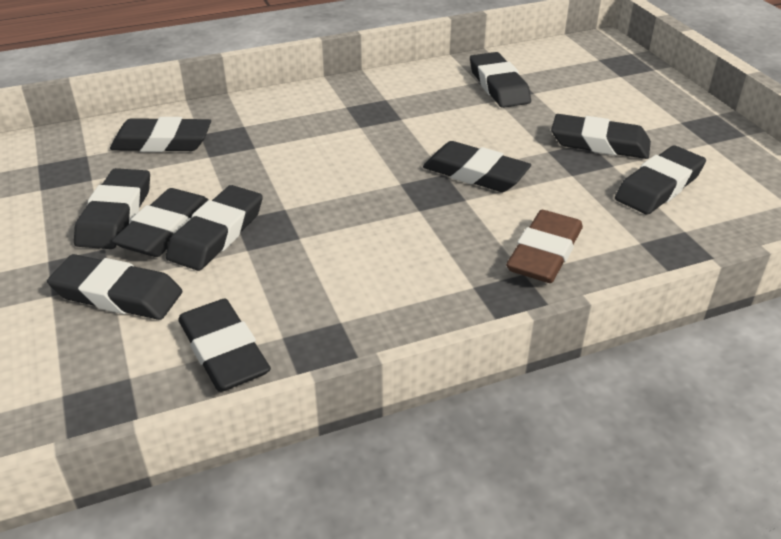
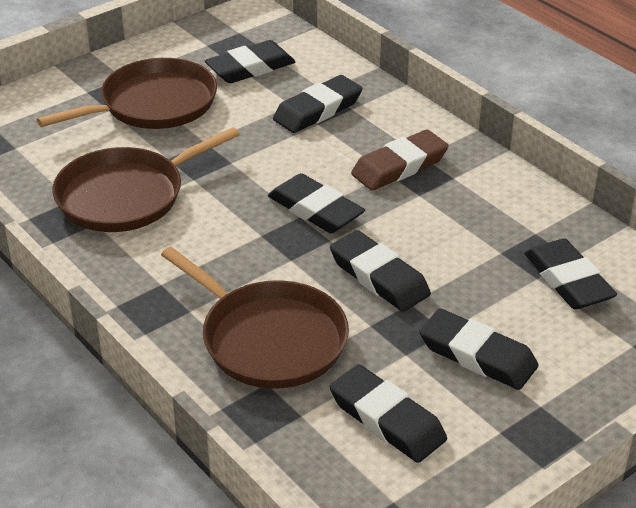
black eraser: [47,254,182,320] [74,168,150,249] [110,117,211,152] [111,188,209,257] [166,185,263,271] [178,298,271,392] [423,141,531,192] [470,52,531,108] [551,114,651,159] [615,145,706,215] = 10 -> [205,40,295,83] [268,173,365,233] [273,75,362,133] [329,364,447,463] [330,230,431,312] [419,308,538,390] [524,238,617,309] = 7
brown pan: none = 0 -> [37,58,217,129] [52,127,240,232] [161,247,349,389] = 3

